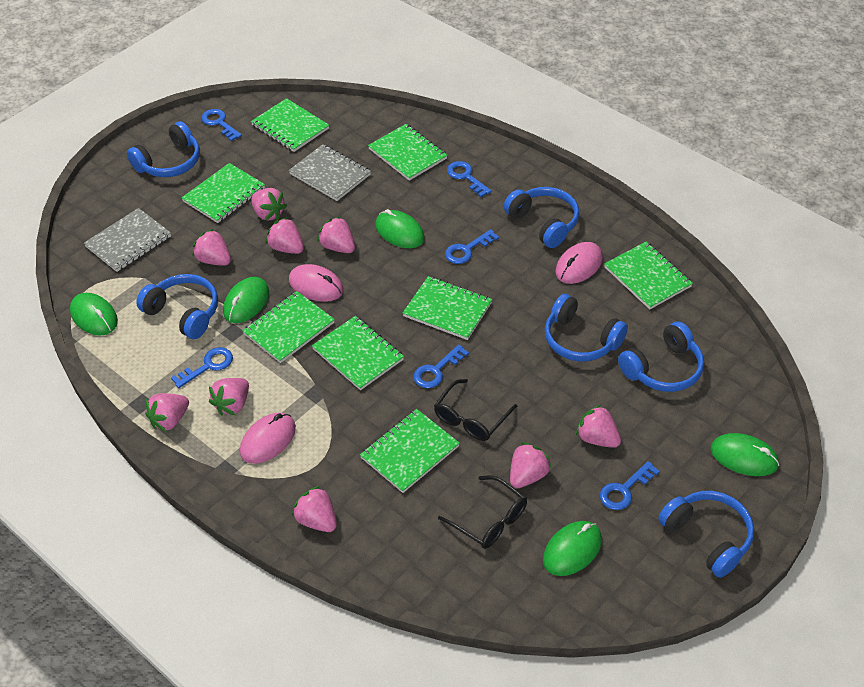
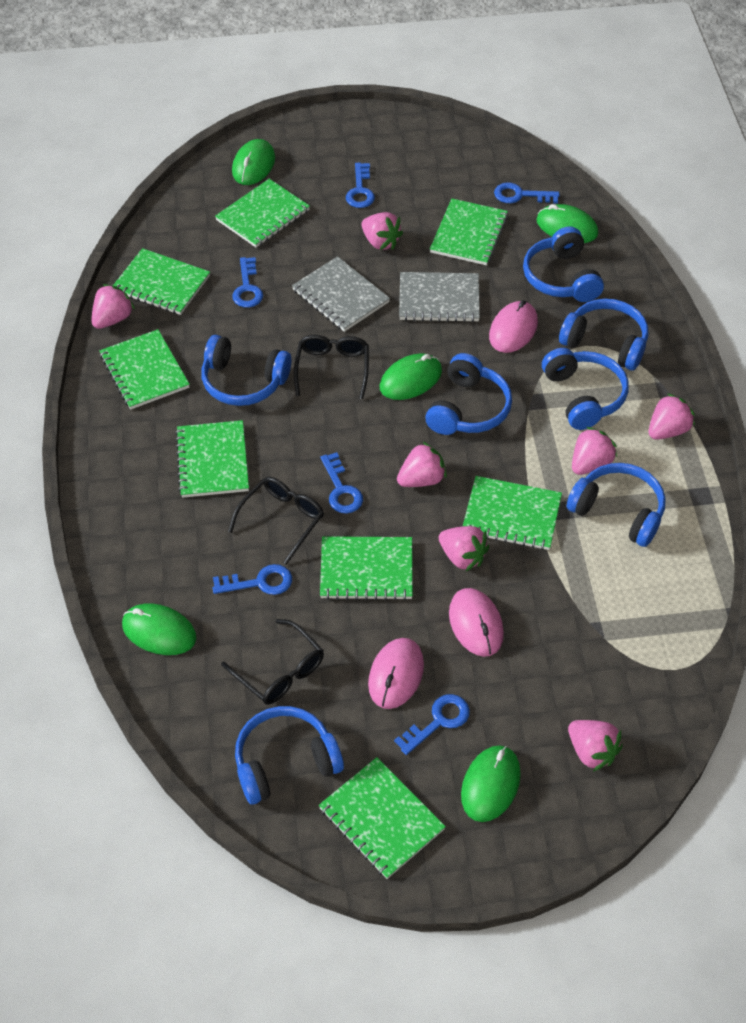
black glasses: [434,379,517,441] [438,475,527,549] = 2 -> [221,619,324,705] [228,477,324,565] [294,335,369,399] = 3
blue headphones: [127,121,200,177] [136,274,218,339] [503,187,579,248] [545,294,628,362] [618,321,704,392] [658,491,754,578] = 6 -> [201,335,291,406] [235,706,344,804] [425,353,512,435] [523,226,604,302] [542,348,629,430] [559,299,648,370] [567,463,666,547] = 7
pink strawberry: [145,393,189,432] [193,229,231,265] [209,378,249,415] [251,188,287,221] [266,217,304,254] [292,486,337,532] [318,216,355,253] [510,442,552,488] [576,405,621,448] = 9 -> [92,284,135,329] [361,212,403,250] [397,442,447,487] [439,526,489,571] [568,720,623,772] [572,427,617,475] [649,393,695,440] = 7

